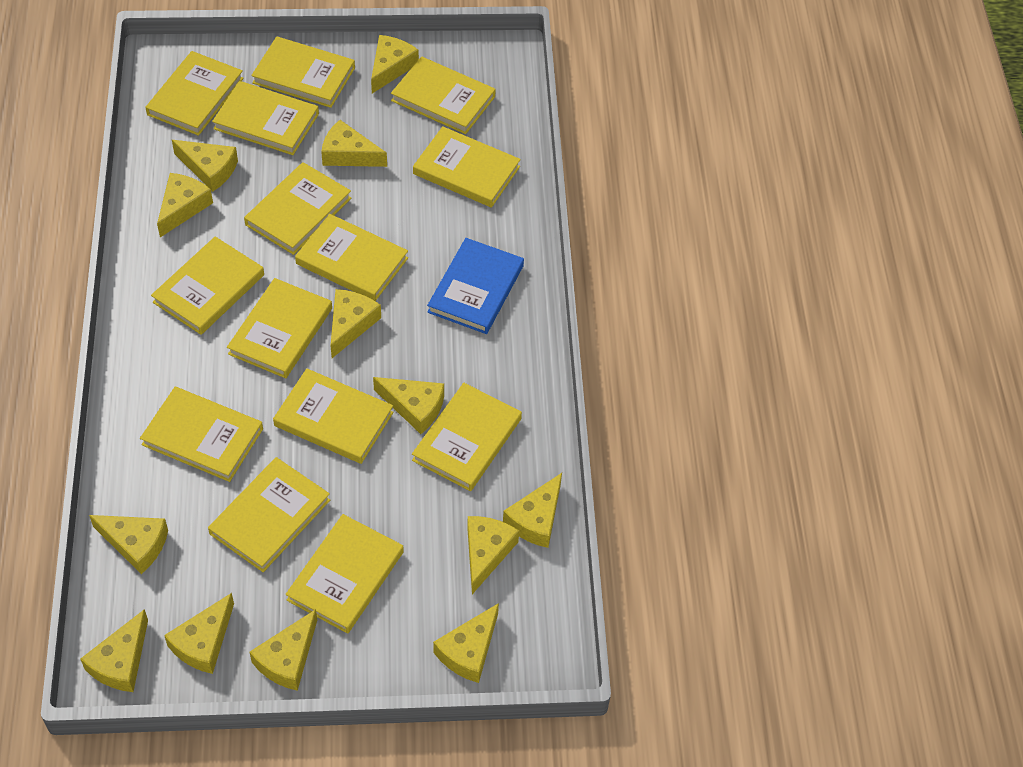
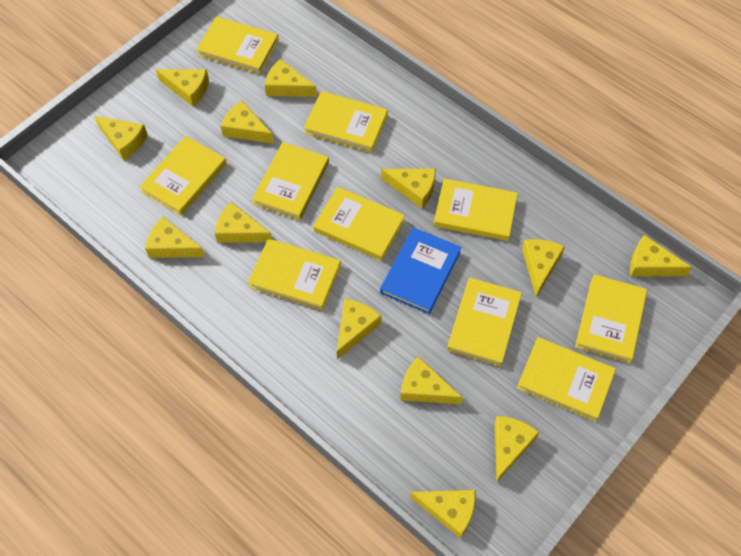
yellow book: [140,387,263,482] [145,51,244,136] [151,237,264,335] [208,457,330,572] [212,81,319,155] [227,278,332,378] [244,162,351,255] [251,36,355,108] [273,369,394,464] [286,514,404,634] [295,214,408,301] [391,56,496,134] [412,383,522,491] [413,126,521,208] = 14 -> [139,136,227,216] [196,17,279,74] [248,239,341,310] [252,142,329,221] [304,91,388,153] [313,187,405,261] [433,179,518,241] [447,278,522,367] [517,337,616,422] [575,274,647,363] = 10

